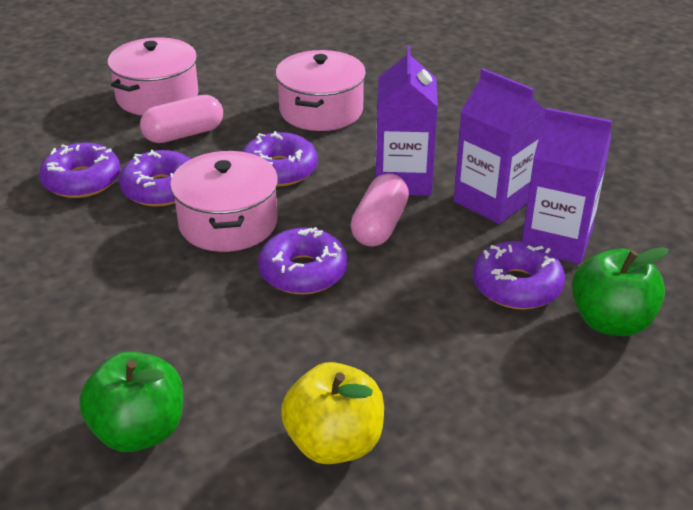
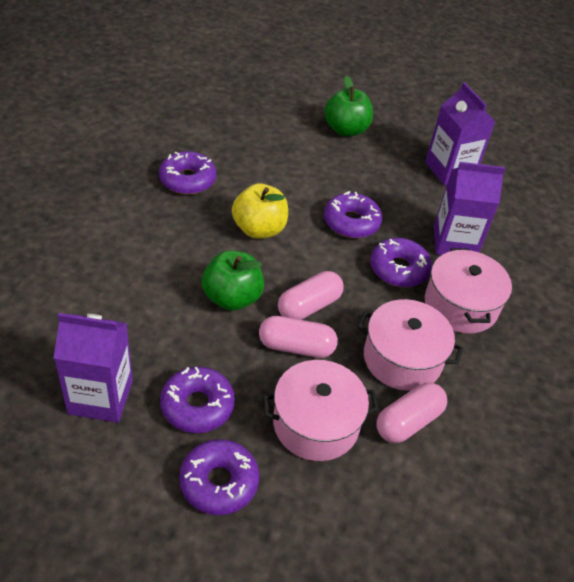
pink capsule: [140,95,223,143] [351,174,409,247] = 2 -> [259,316,338,358] [278,271,344,320] [377,382,447,443] = 3

